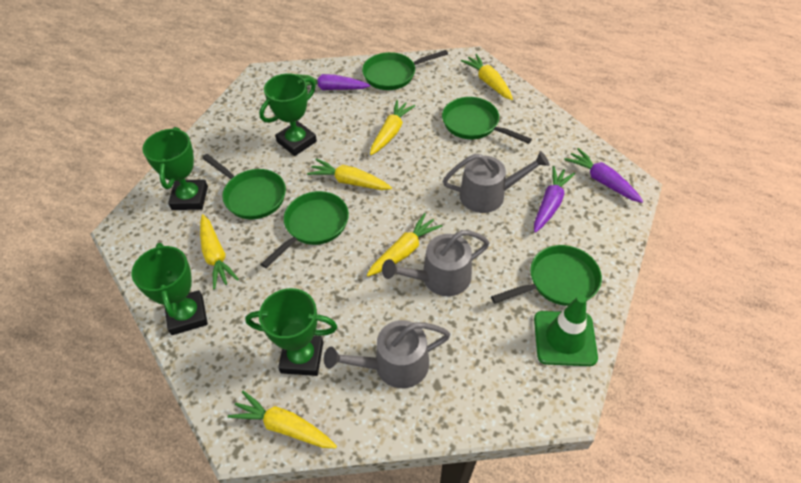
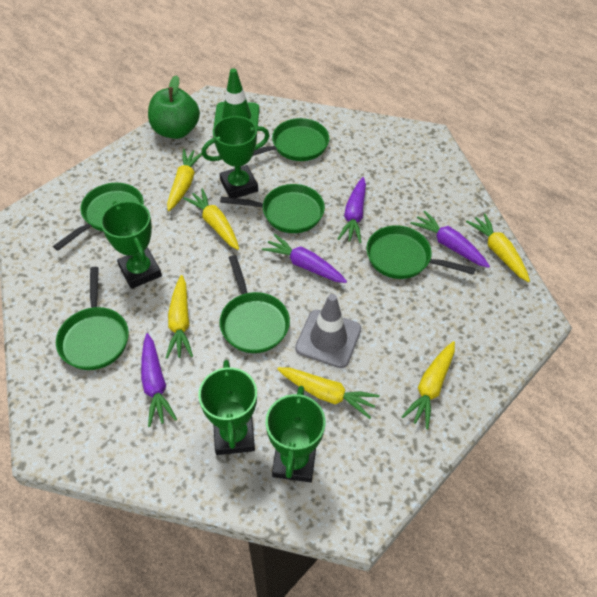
green apple: none = 0 -> [148,75,200,139] = 1
green pan: [202,154,286,219] [261,191,349,268] [362,50,448,90] [442,97,532,144] [491,245,602,306] = 5 -> [53,183,144,251] [56,267,129,370] [220,184,325,233] [220,255,290,353] [253,118,329,161] [366,225,476,279] = 6
grey traffic cone: none = 0 -> [295,294,361,368] = 1
grey watering can: [324,320,451,388] [382,230,490,296] [443,151,549,213] = 3 -> none = 0
purple carrot: [297,74,370,90] [534,166,575,233] [564,148,643,203] = 3 -> [141,333,177,427] [262,234,347,283] [338,177,366,243] [410,211,490,268] = 4

